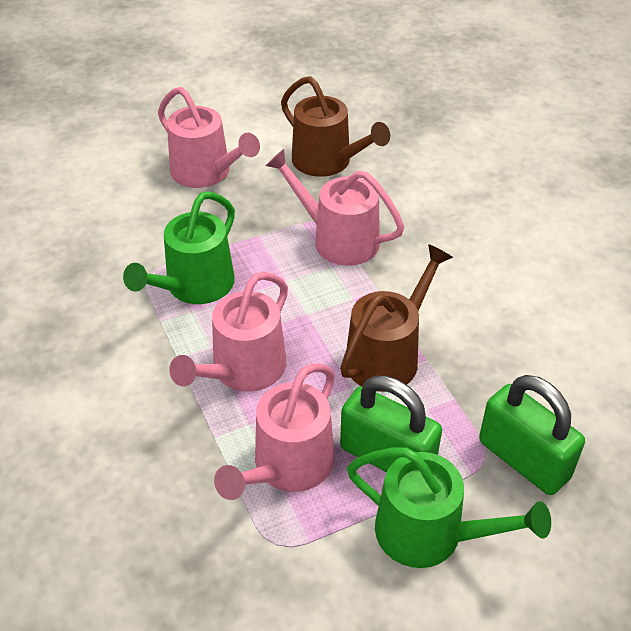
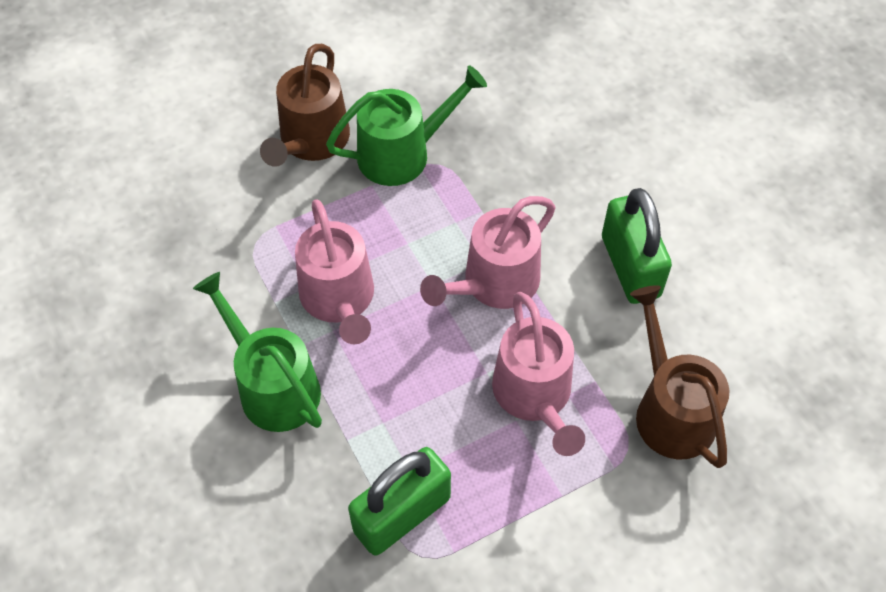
pink watering can: [158,87,260,188] [169,272,288,391] [214,363,335,500] [266,149,404,266] = 4 -> [295,199,374,344] [420,196,556,309] [492,292,585,456] = 3

